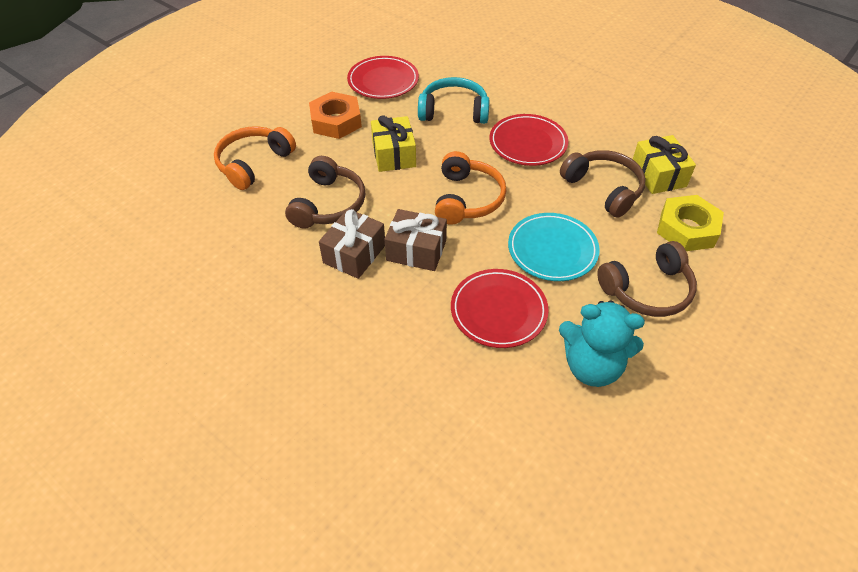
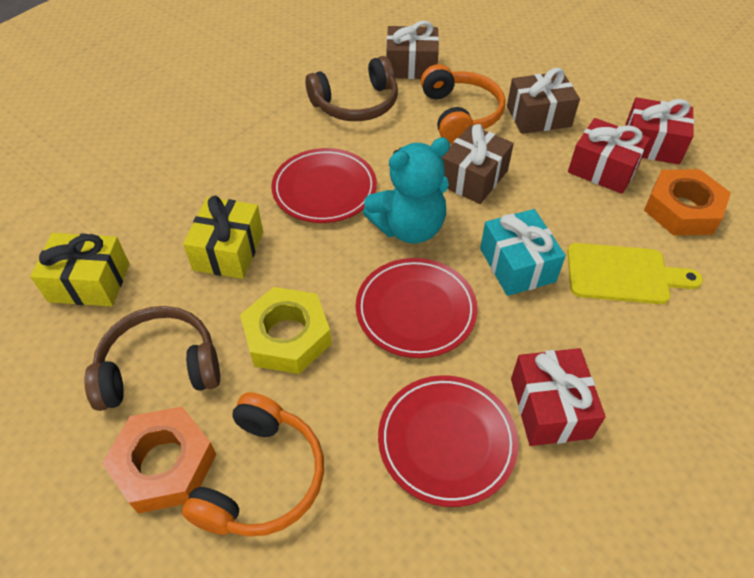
brown gift: [319,209,385,279] [384,209,447,271] = 2 -> [386,21,439,79] [441,124,514,204] [507,68,580,134] = 3
brown headphones: [285,156,365,229] [560,150,646,218] [597,241,697,317] = 3 -> [84,306,220,411] [305,56,398,121] = 2
orange nut: [309,92,362,139] = 1 -> [102,407,216,514] [644,169,731,235] = 2
red gift: none = 0 -> [511,348,605,446] [568,118,650,194] [625,97,694,165] = 3
turquoise gift: none = 0 -> [480,209,566,296] = 1
turquoise headphones: [418,77,489,124] = 1 -> none = 0
turquoise plate: [508,213,600,281] = 1 -> none = 0
yellow cutting board: none = 0 -> [567,243,703,304] = 1

